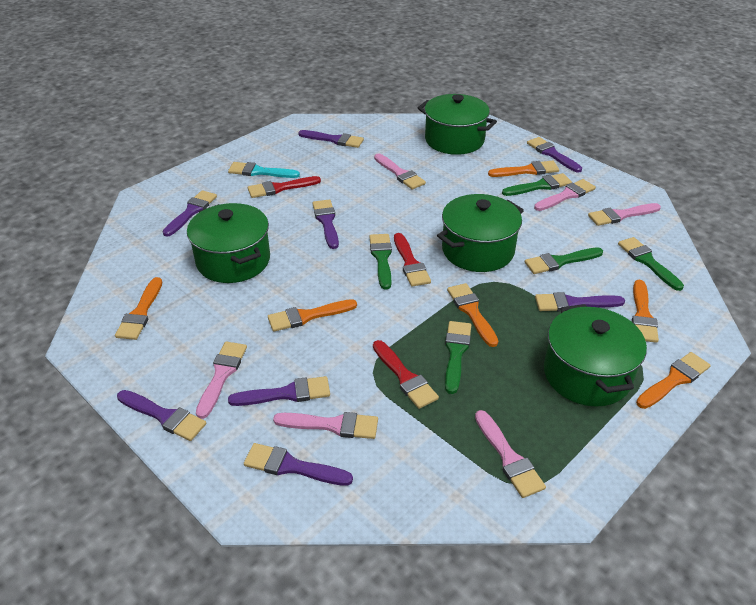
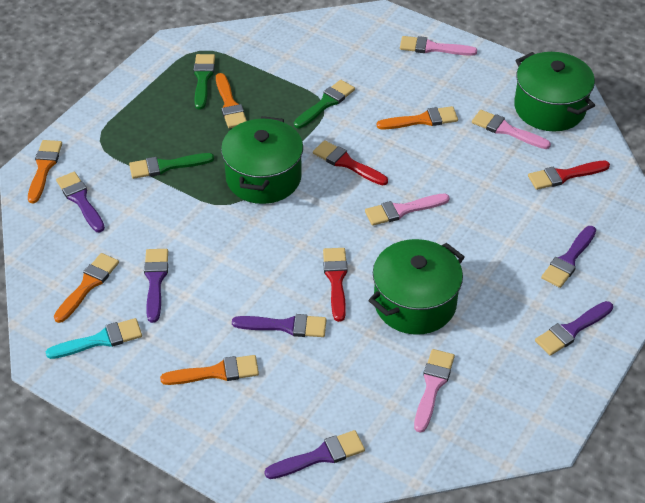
green brush: [369,234,392,290] [445,321,471,394] [502,173,572,196] [525,247,603,274] [618,237,684,291] = 5 -> [129,153,214,179] [194,54,215,110] [294,80,355,128] = 3
green pot: [187,203,270,283] [418,94,497,155] [437,194,524,272] [544,304,647,407] = 4 -> [221,116,303,204] [368,239,465,335] [514,52,595,131] = 3
orange brush: [115,277,162,340] [268,299,357,332] [447,283,498,347] [488,161,559,177] [632,280,659,343] [636,352,711,409] = 6 -> [28,140,62,203] [54,253,119,323] [160,355,259,385] [216,73,247,128] [377,106,458,129] = 5
pink brush: [196,342,247,419] [273,412,378,439] [374,153,426,189] [475,410,546,498] [534,179,596,211] [588,203,661,226] = 6 -> [365,194,450,226] [400,36,477,56] [414,349,455,433] [472,110,551,149] = 4
purple brush: [117,390,206,441] [162,190,217,237] [228,376,330,406] [244,443,353,486] [298,130,364,148] [312,199,339,249] [527,137,582,173] [535,292,625,312] = 8 -> [56,172,105,232] [144,249,168,323] [232,314,327,337] [265,430,365,479] [535,301,613,356] [541,226,596,288] = 6

